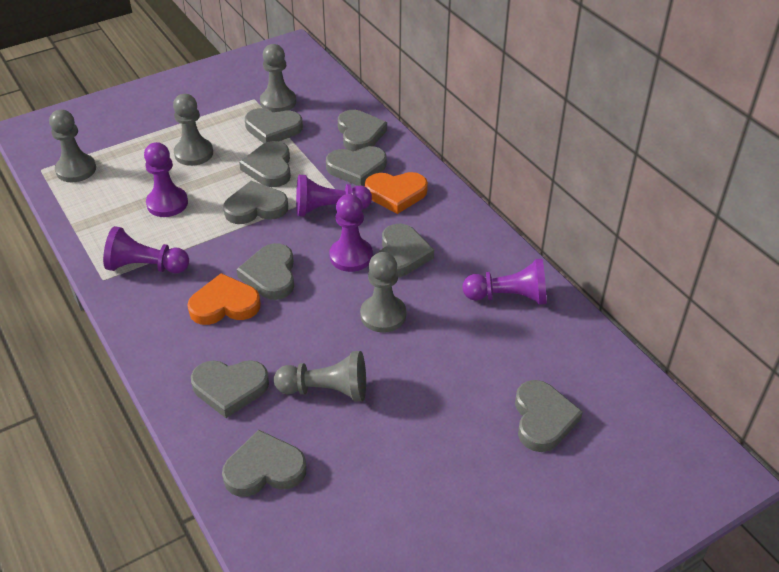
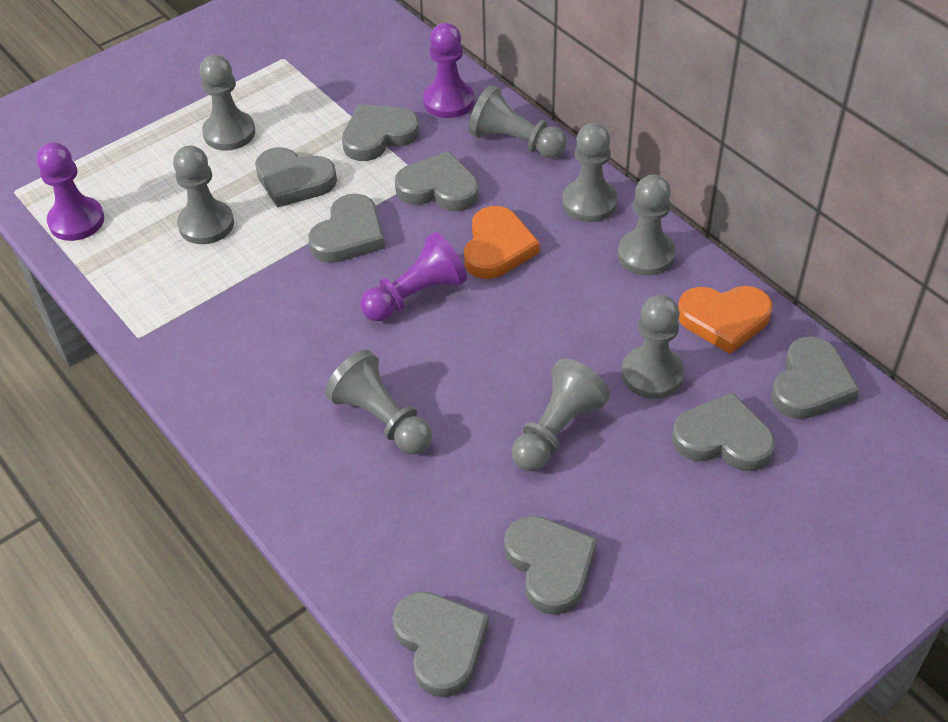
grey heart: [191,360,269,418] [222,429,306,497] [223,181,288,224] [236,243,294,300] [239,141,291,187] [245,108,303,143] [326,146,387,186] [338,110,387,151] [378,224,434,278] [515,380,583,452] = 10 -> [255,147,337,208] [308,194,385,263] [342,104,419,161] [392,591,489,697] [395,151,479,211] [504,515,597,615] [672,392,775,471] [771,336,860,419] = 8
grey pawn: [49,110,96,182] [173,94,213,166] [260,44,296,112] [274,351,366,402] [360,252,406,333] = 5 -> [173,145,234,244] [200,55,255,151] [325,350,432,454] [468,85,567,158] [512,359,610,472] [562,123,618,222] [618,175,676,276] [622,295,684,399] = 8
purple pawn: [103,226,189,274] [144,142,188,217] [296,175,372,216] [329,194,373,272] [462,259,547,305] = 5 -> [37,142,104,241] [360,232,467,322] [423,23,474,118] = 3

